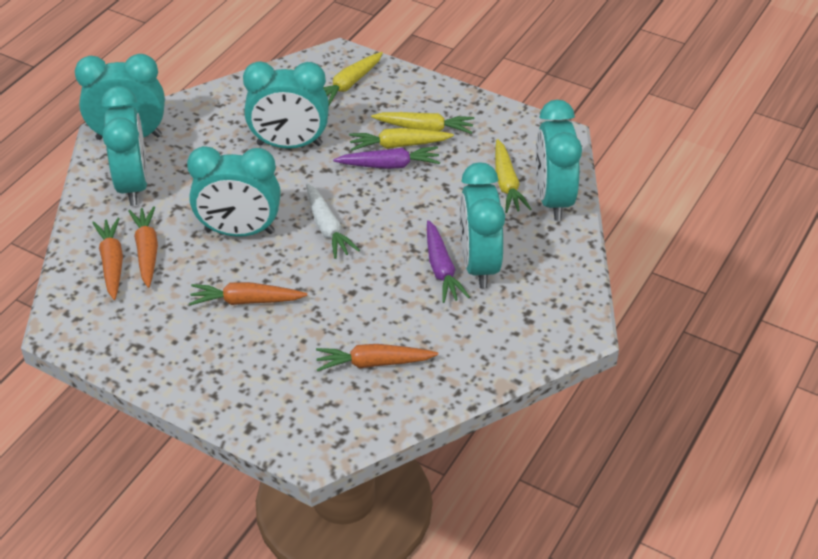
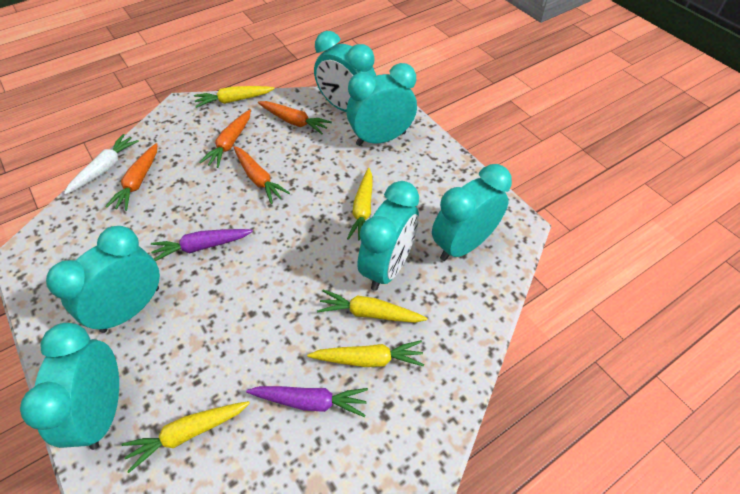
yellow carrot: [323,52,383,105] [349,128,454,151] [371,112,474,134] [495,139,531,213] = 4 -> [122,401,250,473] [194,86,275,108] [307,340,424,367] [317,290,428,323] [347,168,373,241] = 5

